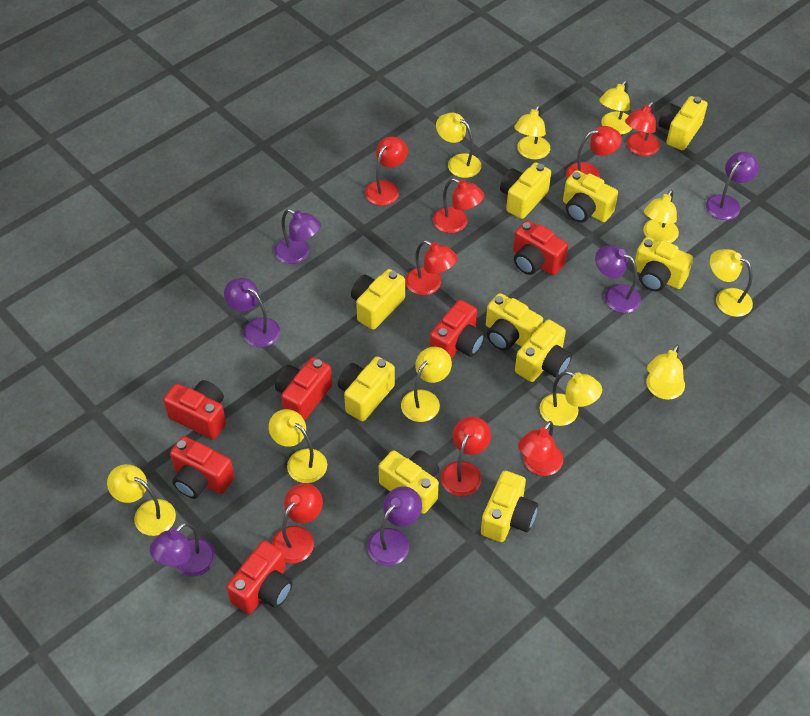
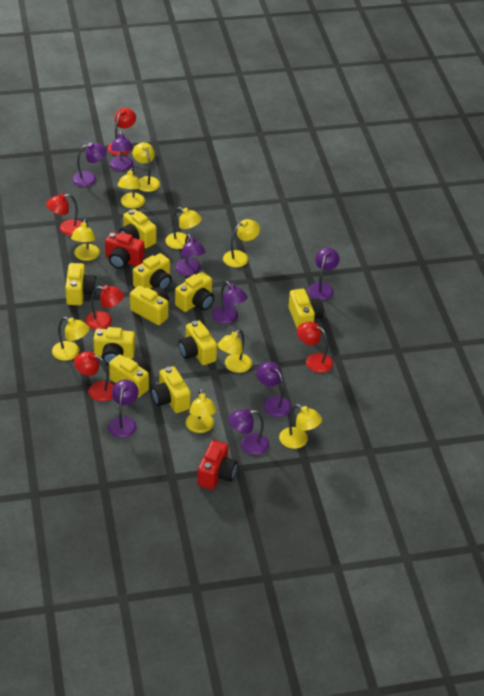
purple lamp: [150,522,216,576] [224,278,280,347] [274,209,321,264] [367,486,422,566] [595,245,641,313] [706,152,759,220] = 6 -> [72,142,107,187] [108,380,139,438] [110,131,133,171] [175,234,205,276] [212,281,248,324] [228,409,269,455] [256,362,291,417] [308,248,340,300] = 8
red camera: [163,380,226,439] [170,436,234,499] [227,540,293,614] [275,357,332,421] [430,300,485,359] [513,220,568,275] = 6 -> [105,232,145,269] [197,440,238,490] = 2
red lamp: [272,483,323,564] [365,136,408,206] [405,240,457,295] [433,178,484,233] [441,416,491,496] [518,421,563,476] [566,126,622,178] [625,102,660,156] = 8 -> [46,194,82,236] [74,351,114,401] [85,285,124,330] [108,108,136,156] [297,322,333,373] = 5
yellow lamp: [107,464,176,536] [269,409,327,483] [401,347,452,422] [436,113,481,178] [514,105,550,160] [540,371,602,426] [599,80,633,135] [644,190,679,243] [647,345,685,400] [710,249,753,317] = 10 -> [52,317,89,361] [71,219,100,261] [118,168,145,209] [132,142,160,192] [165,207,202,249] [186,389,217,433] [218,329,252,373] [223,219,260,267] [279,404,322,449] = 9

